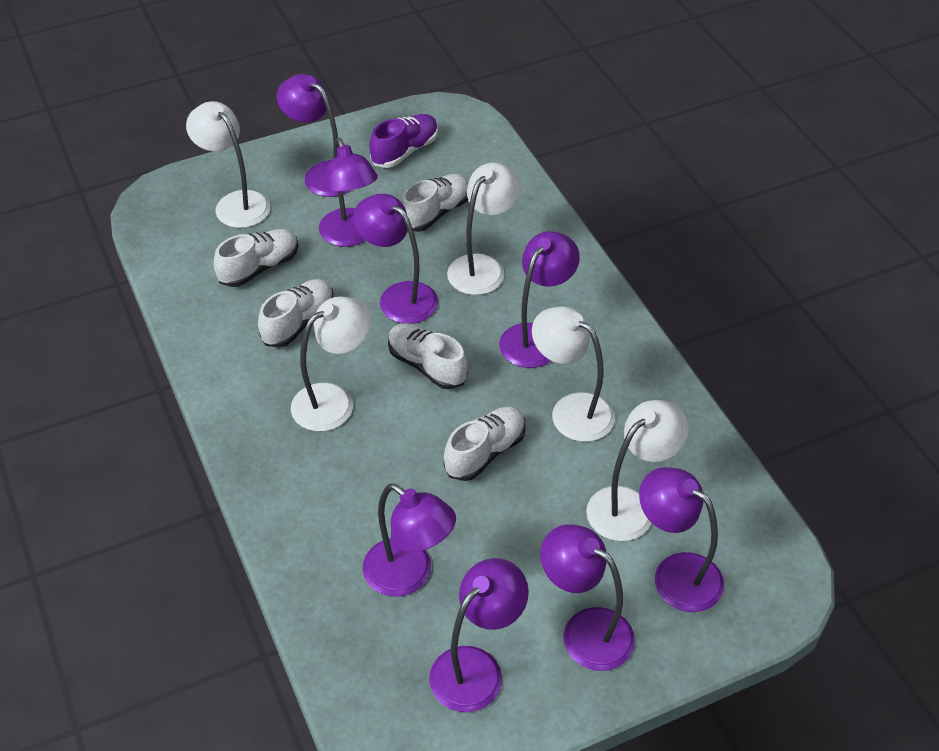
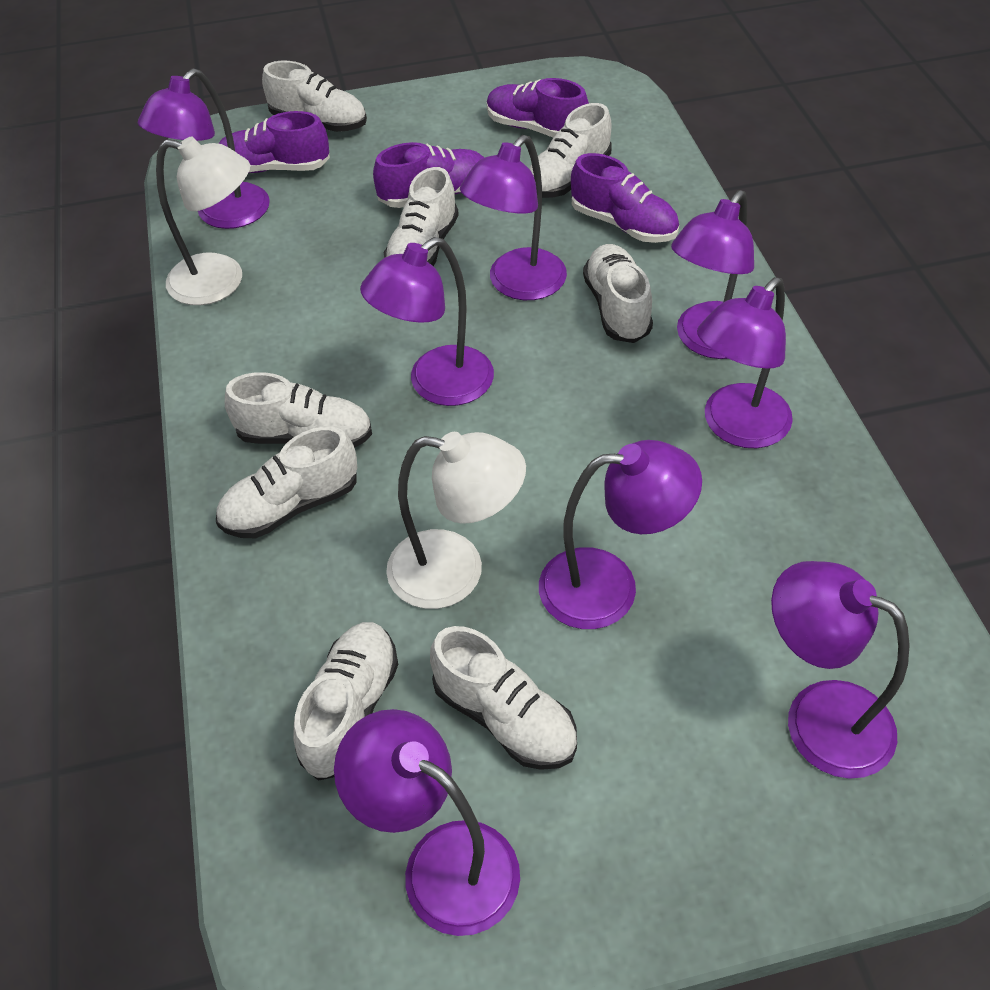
purple shoe: [369,114,438,168] = 1 -> [218,111,330,173] [373,142,485,208] [487,78,589,138] [571,153,679,243] = 4
white lamp: [186,101,270,228] [291,296,371,432] [447,163,521,295] [532,306,615,442] [586,400,689,541] = 5 -> [156,136,250,305] [386,432,526,609] = 2
white shoe: [214,229,299,287] [258,279,334,347] [388,323,468,389] [401,174,468,232] [444,407,525,481] = 5 -> [216,427,357,538] [225,372,372,448] [262,61,367,132] [293,622,398,781] [384,167,459,266] [430,626,577,770] [529,103,612,198] [583,244,653,343] = 8

